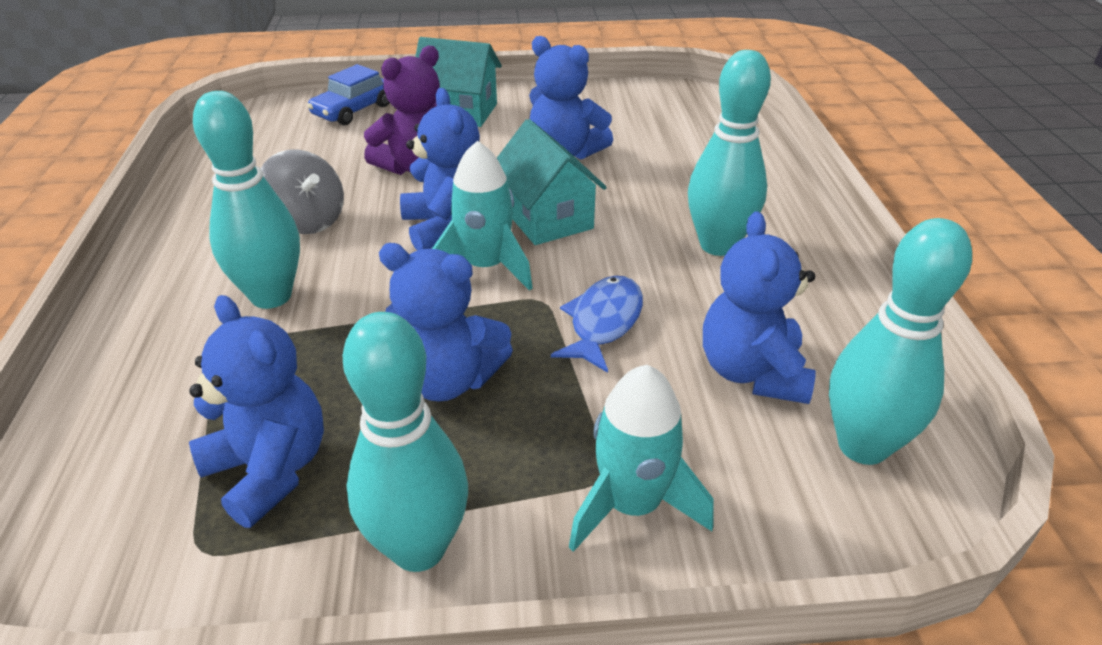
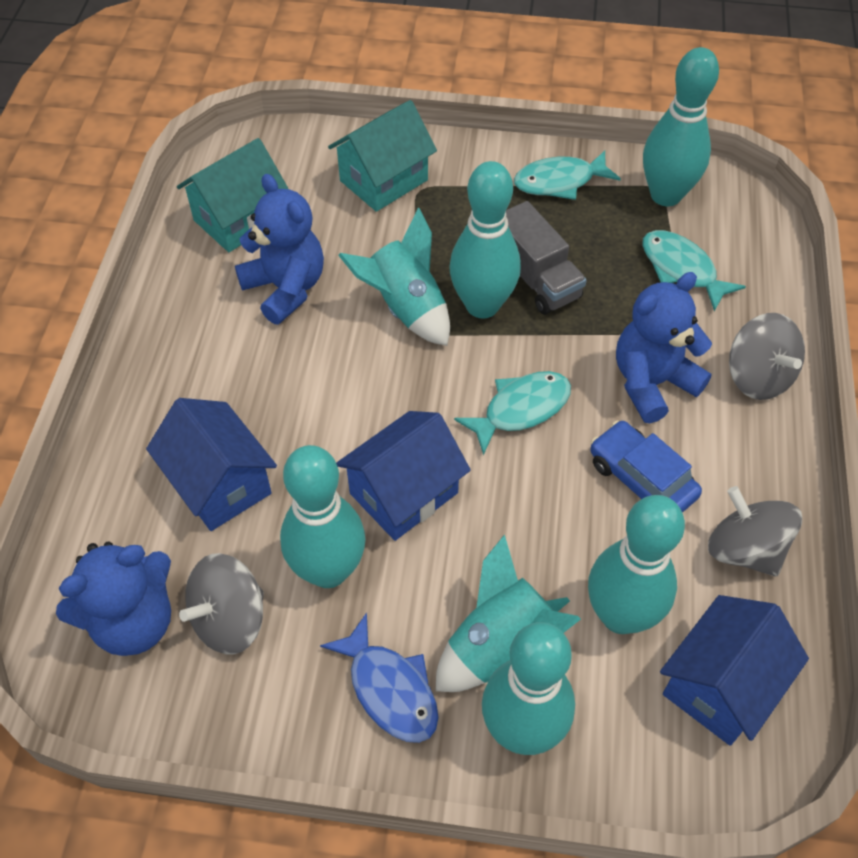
blue house: none = 0 -> [146,398,277,531] [336,411,471,541] [660,595,809,746] = 3
blue teddy bear: [189,295,324,528] [379,243,513,402] [400,88,480,251] [529,36,613,160] [703,212,816,404] = 5 -> [56,542,171,656] [235,174,324,324] [616,272,712,423] = 3
grey spinning top: [261,149,344,234] = 1 -> [179,553,264,655] [708,486,802,576] [729,313,805,400] = 3
grey truck: none = 0 -> [506,201,587,315] = 1
purple teddy bear: [364,46,440,175] = 1 -> none = 0
turquoise bowling pin: [193,91,300,309] [343,312,468,572] [688,50,771,256] [829,218,972,465] = 4 -> [280,445,366,588] [449,161,521,318] [482,622,575,755] [588,495,685,634] [643,47,719,206] = 5
turquoise fish: none = 0 -> [454,371,571,455] [514,150,621,200] [642,230,746,312] = 3

